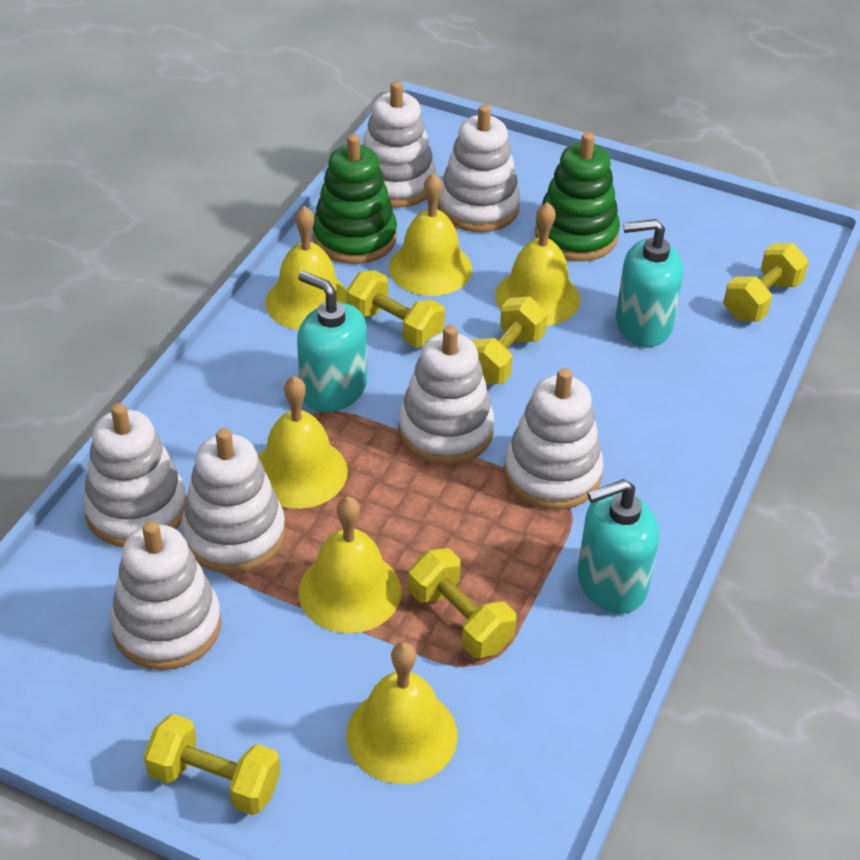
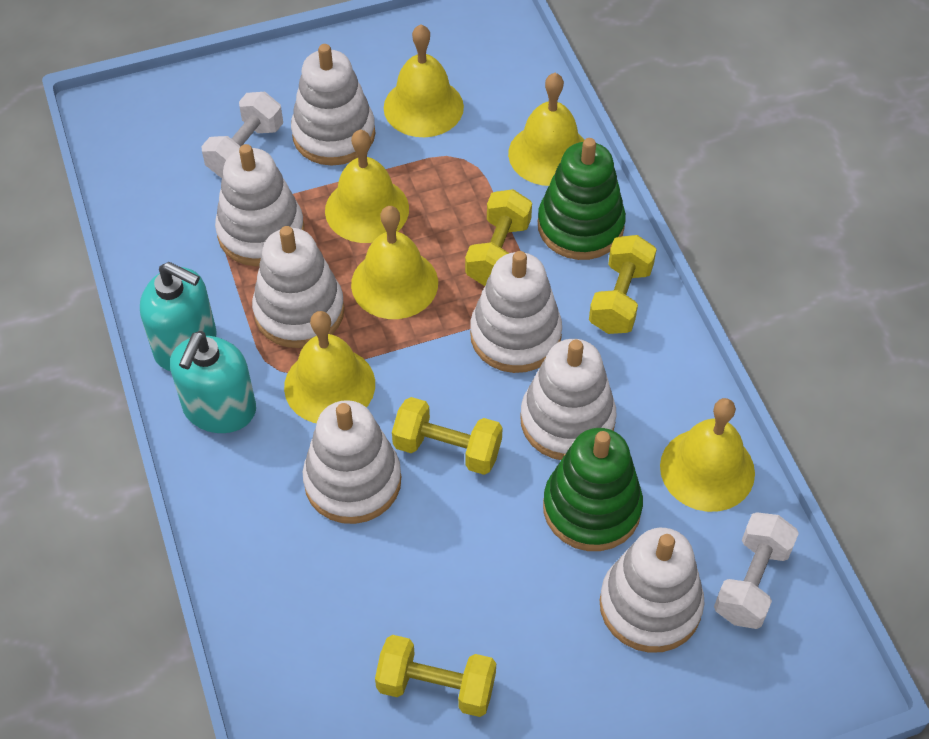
turquoise soap dispenser: [297,271,367,412] [578,479,659,614] [616,219,683,347] = 3 -> [140,262,217,371] [170,331,256,433] = 2
white dumbbell: none = 0 -> [201,92,283,178] [714,512,799,629] = 2
yellow dumbbell: [144,714,281,815] [347,270,445,348] [408,548,516,658] [472,296,547,384] [723,243,809,322] = 5 -> [375,635,496,717] [392,397,503,475] [465,189,532,286] [589,235,657,334] = 4

